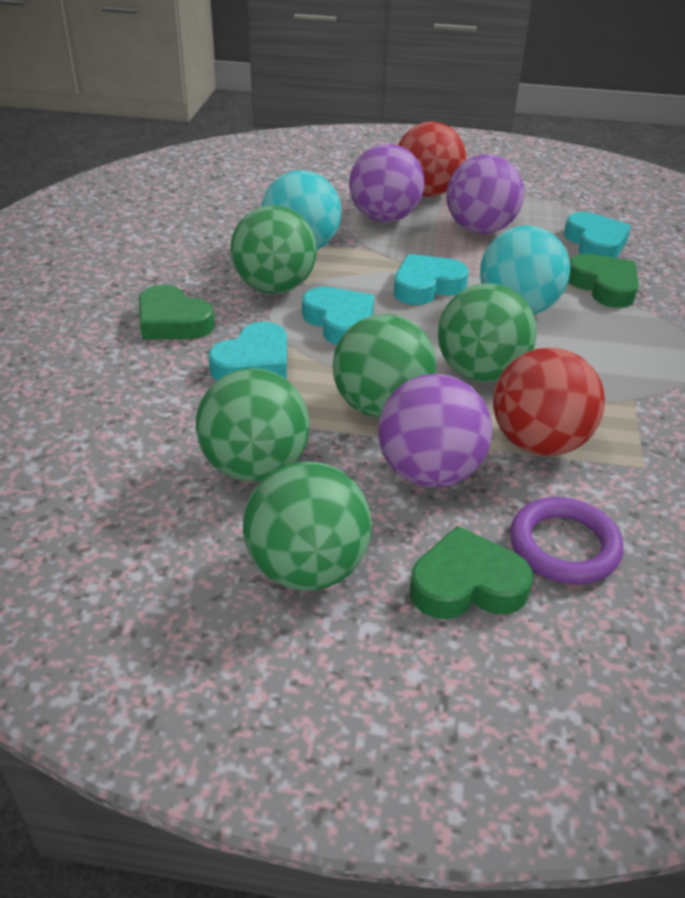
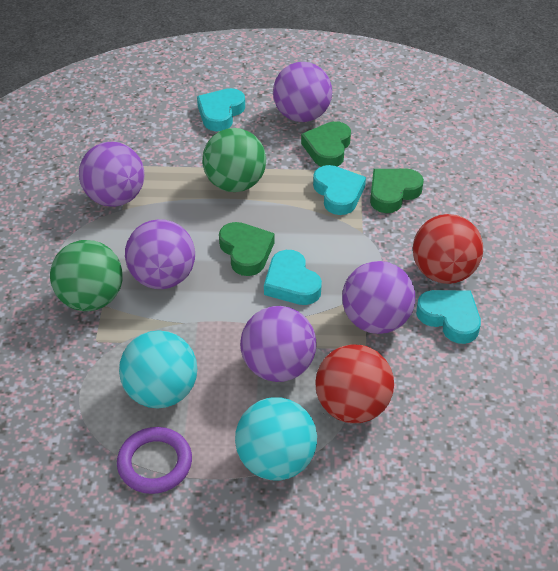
green ball: [196,368,310,482] [230,205,317,294] [243,462,372,591] [332,314,436,418] [438,283,537,382] = 5 -> [50,240,123,311] [202,128,266,192] = 2
purple ball: [349,144,424,222] [378,374,492,488] [446,154,524,234] = 3 -> [79,142,144,207] [125,219,195,289] [240,306,316,382] [273,62,332,122] [342,261,415,334] = 5

